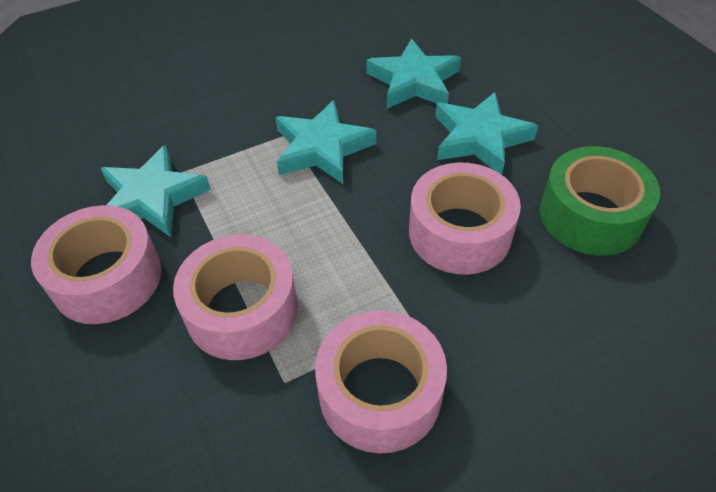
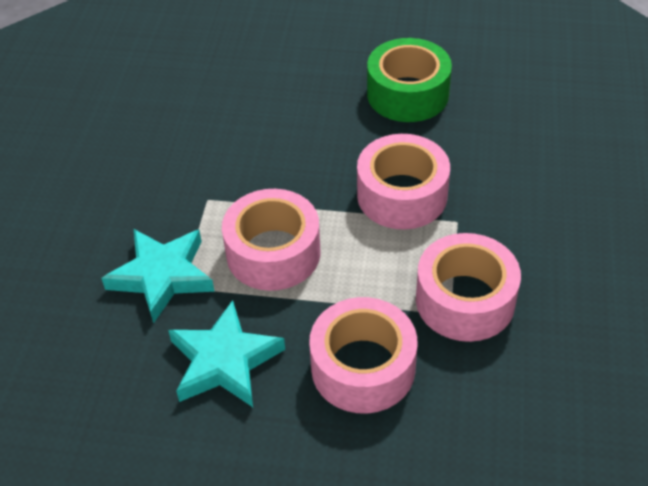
turquoise star: [101,145,211,237] [275,100,376,184] [366,38,461,108] [435,92,538,175] = 4 -> [101,229,215,323] [168,300,285,407] = 2

